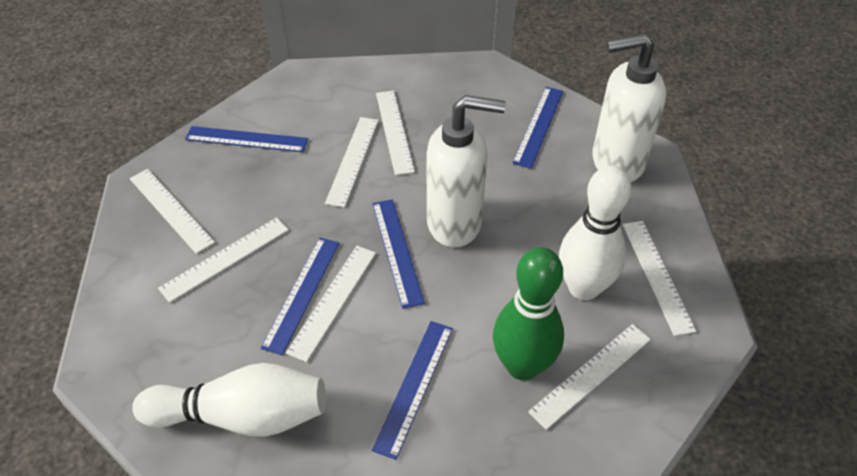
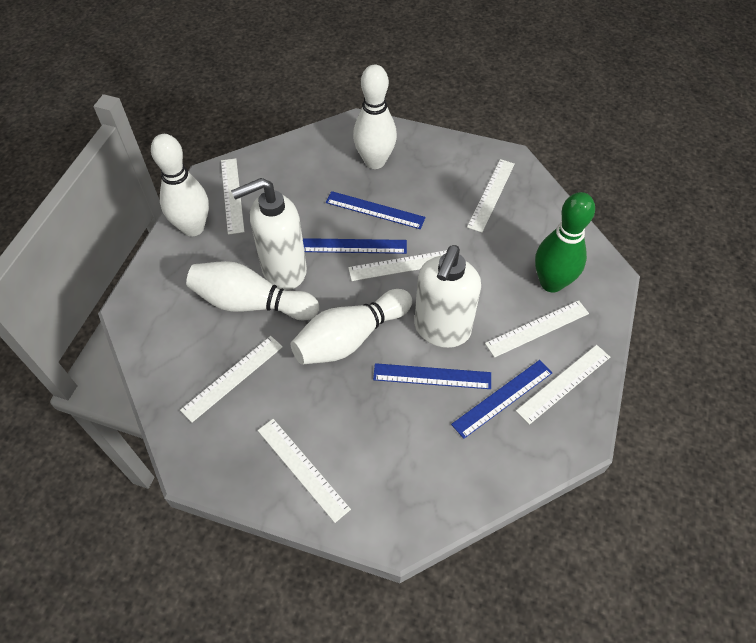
blue ruler: [185,126,308,152] [261,237,340,355] [372,199,425,309] [372,321,453,460] [512,87,563,169] = 5 -> [303,238,407,254] [326,191,426,229] [373,363,491,389] [451,360,552,439] = 4
white bowling pin: [132,363,326,437] [559,165,631,300] = 2 -> [151,134,209,237] [186,261,319,320] [291,289,412,365] [353,65,397,169] = 4

